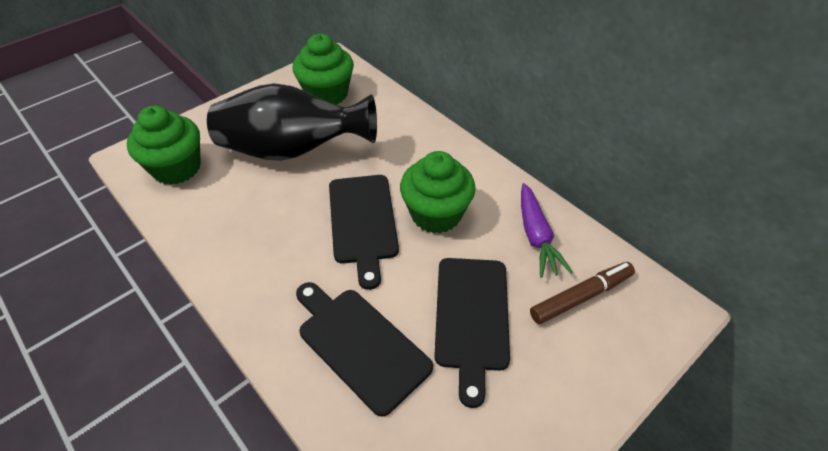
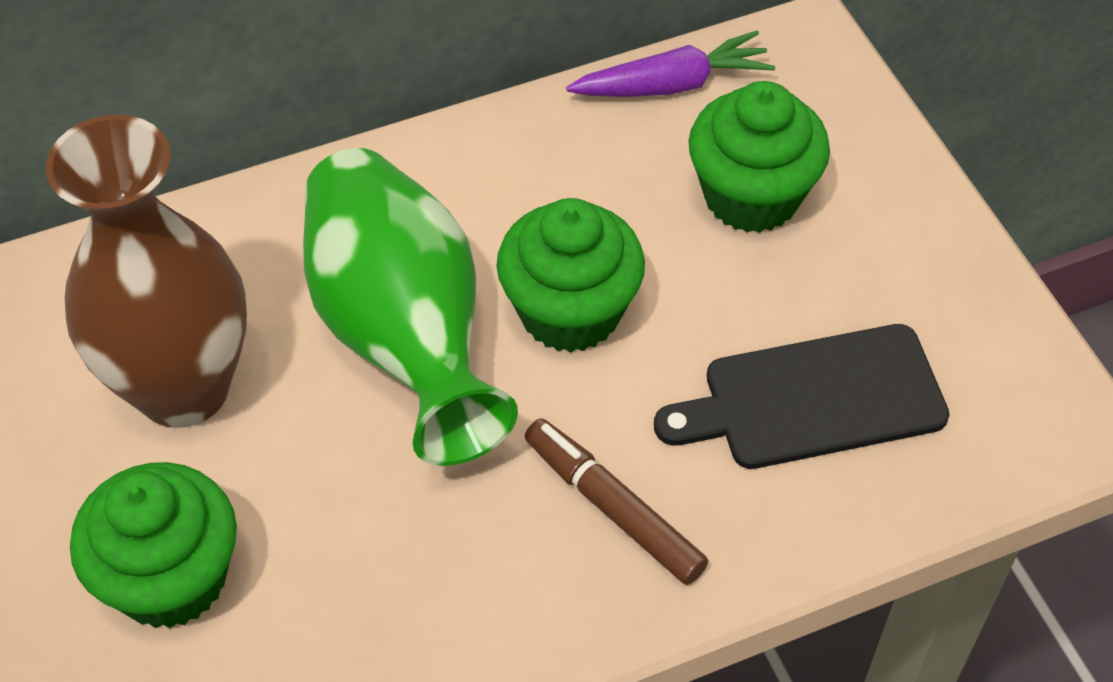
black cutting board: [296,282,433,417] [329,175,399,290] [434,258,510,408] = 3 -> [654,324,950,469] = 1
black vase: [207,83,377,161] = 1 -> none = 0
brown vase: none = 0 -> [45,114,247,428] = 1
green vase: none = 0 -> [303,148,518,466] = 1

